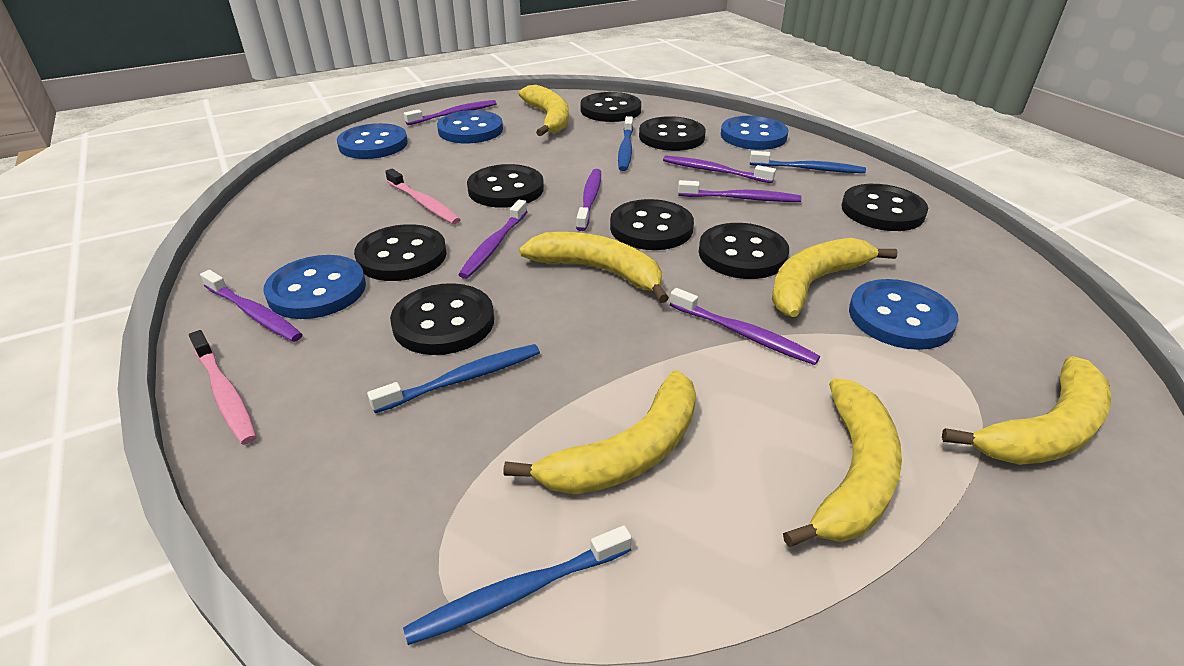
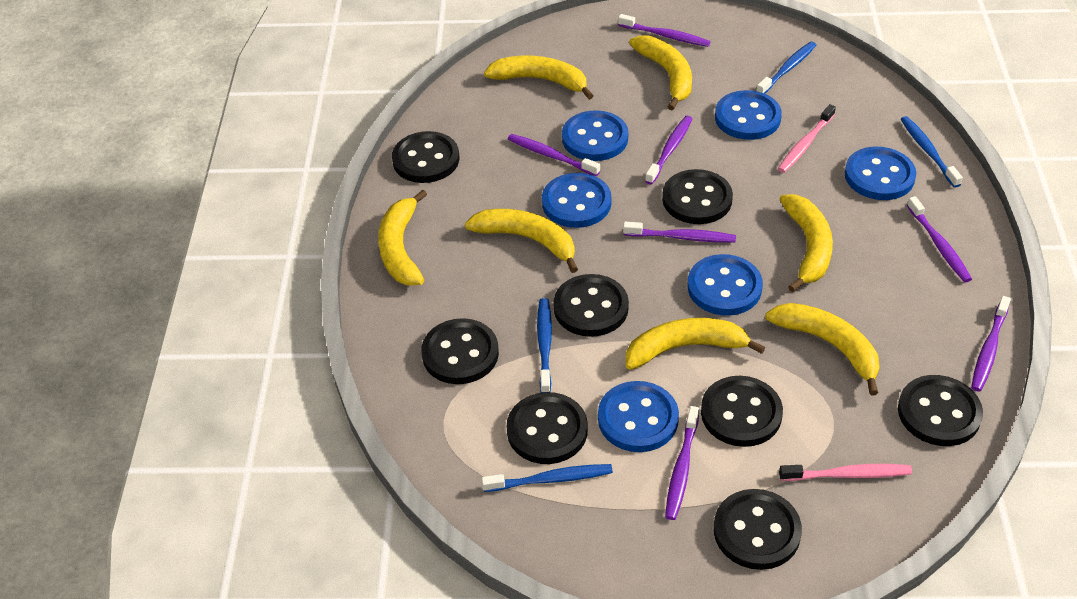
blue button: [263,255,366,319] [337,123,408,159] [437,110,503,143] [721,116,789,150] [849,279,959,350] = 5 -> [542,173,612,228] [562,110,628,161] [598,381,679,452] [688,254,763,316] [715,90,782,140] [845,147,916,200] = 6
yellow banana: [503,370,696,495] [518,85,569,136] [519,232,669,303] [772,238,898,317] [783,378,902,547] [942,356,1111,465] = 6 -> [378,190,427,286] [465,209,578,273] [484,56,594,100] [626,318,765,370] [629,35,692,110] [765,303,880,395] [779,194,833,292] = 7

